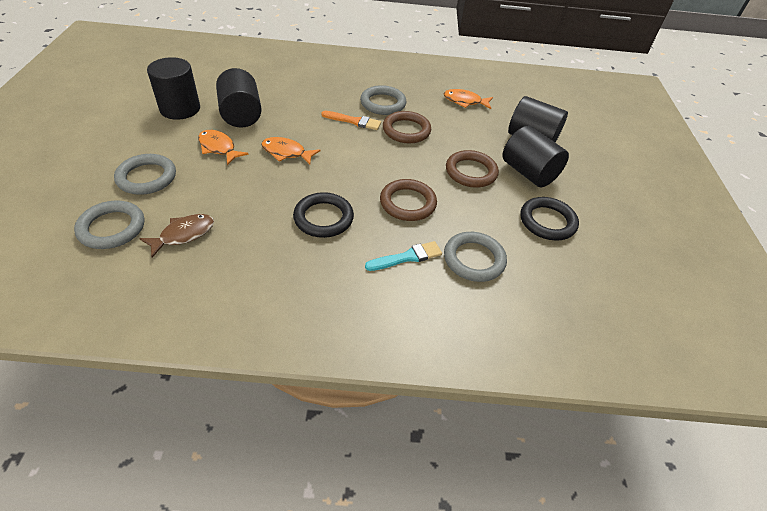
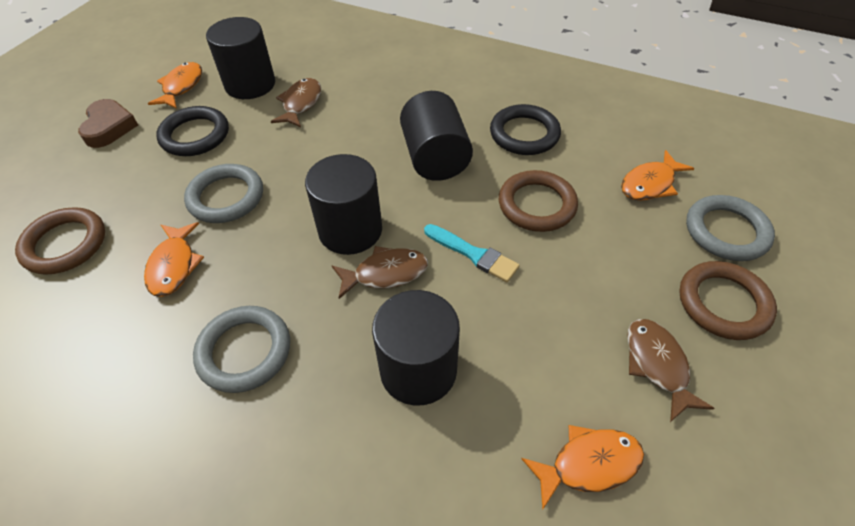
brown fish: [139,214,214,258] = 1 -> [271,78,321,127] [332,246,428,299] [627,319,715,422] = 3
brown heart: none = 0 -> [78,99,138,148] = 1
grey ring: [74,201,144,249] [114,154,176,195] [360,85,406,115] [444,232,507,282] = 4 -> [184,164,263,223] [193,306,290,393] [686,195,775,261] = 3
orange brush: [321,111,381,130] = 1 -> none = 0
orange fish: [198,130,249,165] [261,137,321,164] [444,89,493,109] = 3 -> [144,222,204,297] [148,62,202,109] [521,425,644,510] [621,150,694,201] = 4

